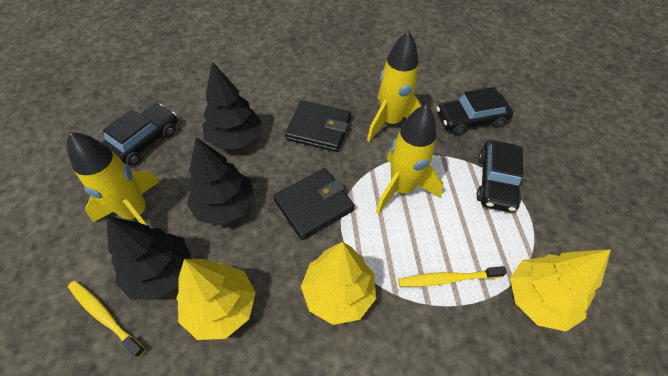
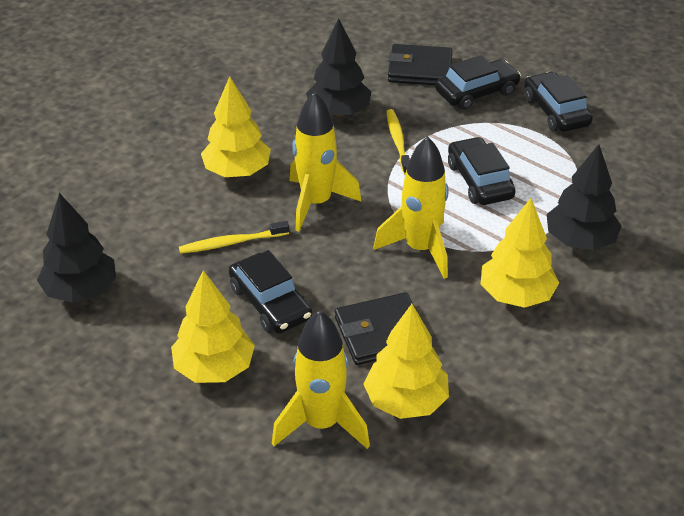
black car: [101,104,178,166] [437,87,513,135] [476,140,523,213] = 3 -> [229,250,312,333] [435,55,521,110] [448,137,516,205] [524,72,593,132] = 4
yellow tree: [176,259,256,340] [301,242,376,325] [510,249,611,332] = 3 -> [171,270,255,383] [201,76,271,177] [364,304,449,419] [481,198,559,308] = 4

